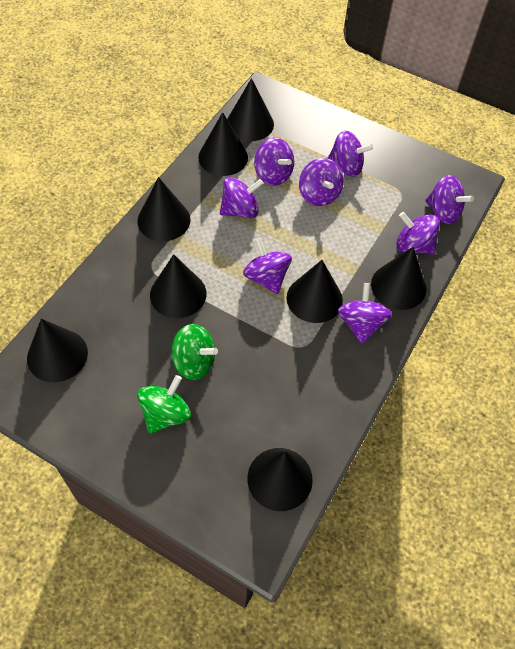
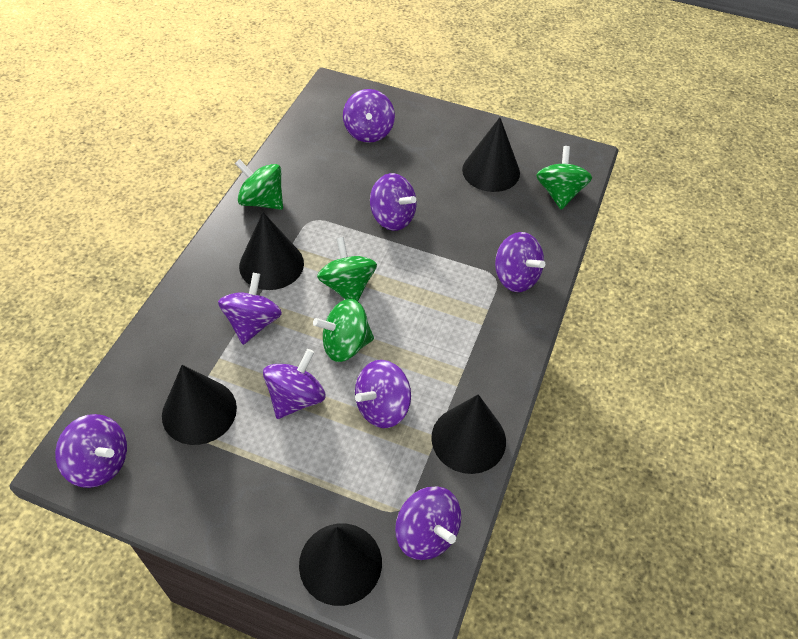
black cone: [27,319,88,382] [137,177,190,241] [150,254,206,318] [198,112,248,176] [227,78,274,141] [247,448,313,511] [287,260,343,323] [371,247,426,310] = 8 -> [162,365,237,445] [239,212,304,290] [299,524,382,606] [431,394,506,474] [462,117,520,192] = 5
green spinning top: [137,375,191,433] [171,324,218,380] = 2 -> [235,159,283,210] [313,299,374,362] [317,237,377,301] [536,146,592,210] = 4

